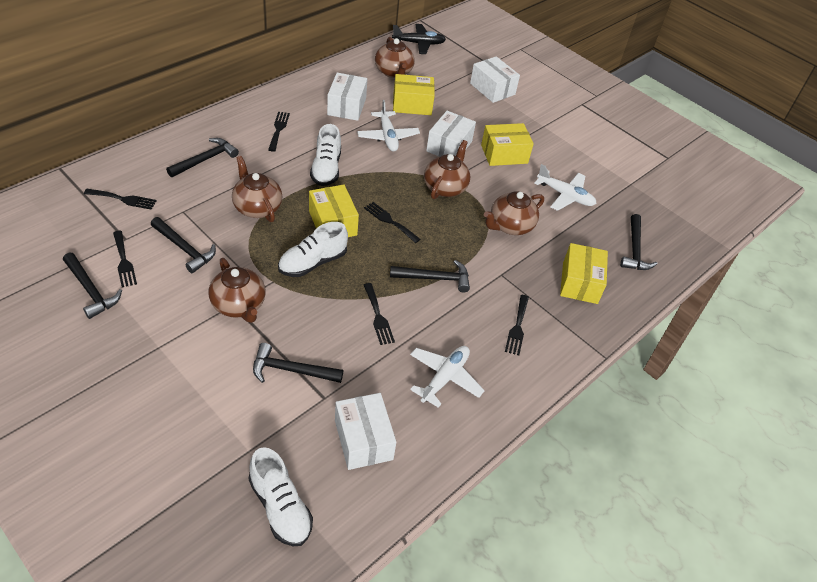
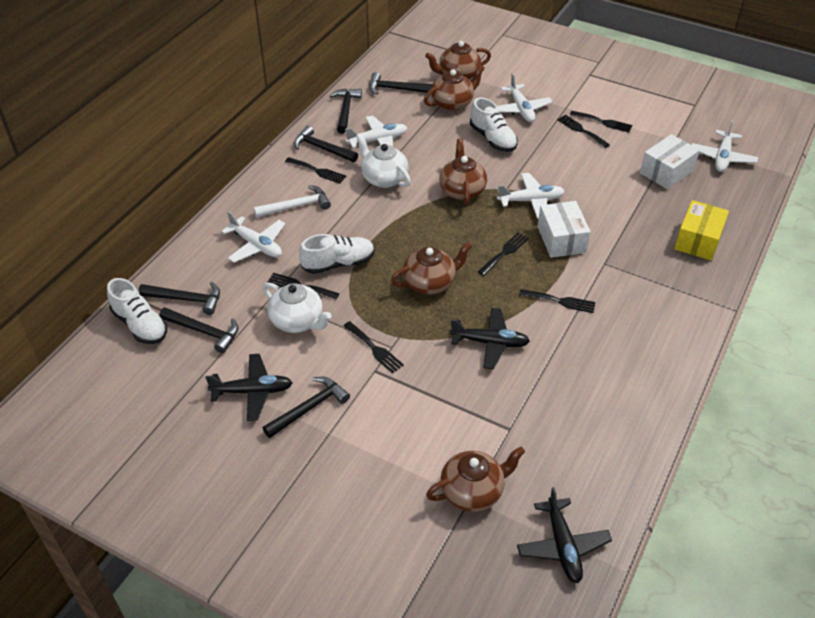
black fork: [84,189,157,210] [113,231,137,287] [268,112,290,152] [364,202,420,243] [364,283,395,345] [505,295,529,355] = 6 -> [267,273,340,299] [285,157,346,184] [344,321,404,373] [478,232,529,276] [519,289,595,313] [557,115,610,148] [570,111,632,132] = 7
black plane: [392,24,446,54] = 1 -> [205,354,293,421] [450,308,530,369] [517,487,612,583] = 3
white box: [327,73,367,121] [335,393,396,470] [426,111,476,157] [470,56,520,103] = 4 -> [537,201,591,258] [640,134,700,190] = 2
white hammer: none = 0 -> [254,185,331,218] = 1
white plane: [357,100,420,151] [410,346,485,408] [534,164,597,211] = 3 -> [221,211,285,263] [345,115,407,148] [497,74,553,122] [497,173,565,219] [692,120,758,172] = 5
white teapot: none = 0 -> [263,282,332,333] [356,133,411,188] = 2
yellow box: [309,185,359,237] [393,74,435,115] [481,123,534,166] [560,243,608,304] = 4 -> [674,200,729,260] = 1

